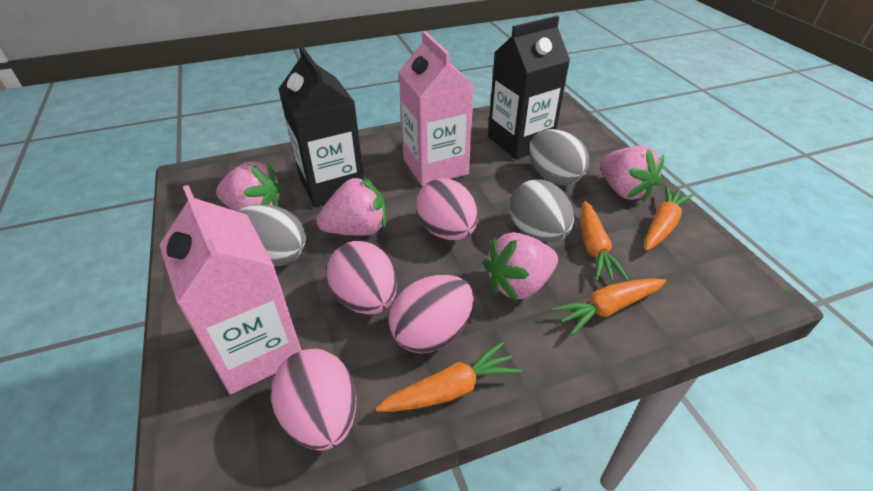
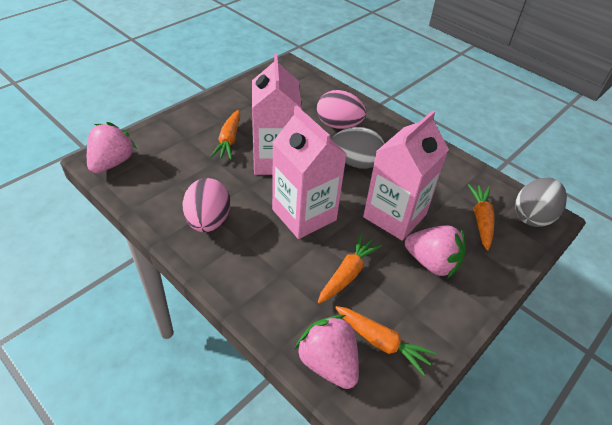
black carton: [279,46,364,207] [488,16,570,159] = 2 -> none = 0
grey egg: [237,204,306,267] [510,179,574,242] [529,129,589,186] = 3 -> [332,127,385,169] [515,177,567,227] = 2
pink carton: [159,185,302,394] [399,31,474,186] = 2 -> [252,54,302,175] [272,106,347,239] [363,110,449,241] = 3
pink egg: [271,349,356,450] [326,241,397,315] [388,275,474,354] [416,178,478,240] = 4 -> [183,178,230,232] [317,90,366,129] = 2
pink strawberry: [216,161,283,211] [317,176,386,236] [483,232,558,302] [600,145,664,202] = 4 -> [87,122,137,173] [295,315,359,389] [405,225,465,279] = 3

